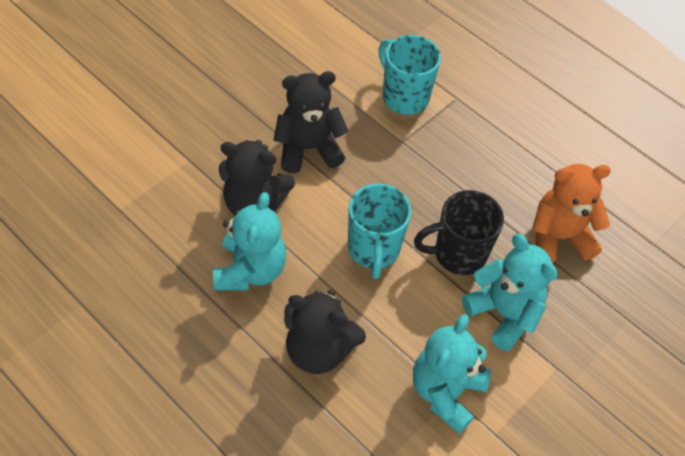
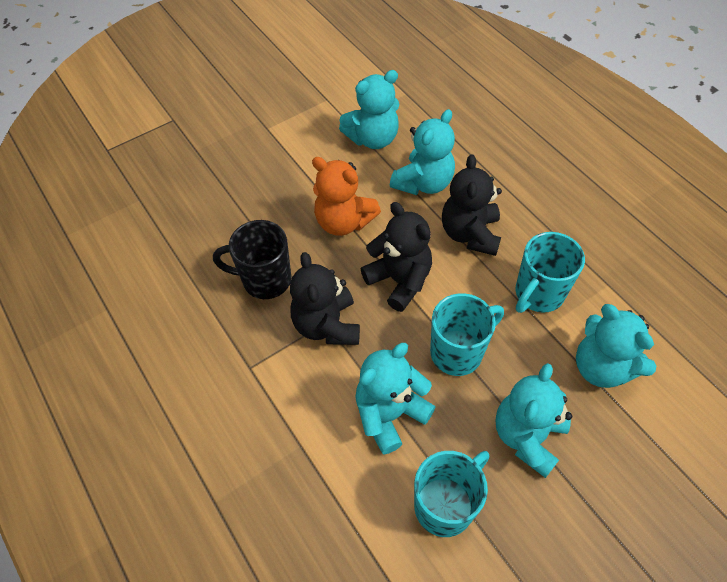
turquoise mug: [348,184,411,279] [379,35,441,115] = 2 -> [414,451,489,537] [430,293,504,376] [516,232,585,313] = 3
turquoise teddy bear: [213,192,286,291] [413,314,491,434] [462,234,558,351] = 3 -> [339,70,400,149] [355,343,436,455] [390,109,455,195] [496,363,572,478] [576,304,656,388] = 5

